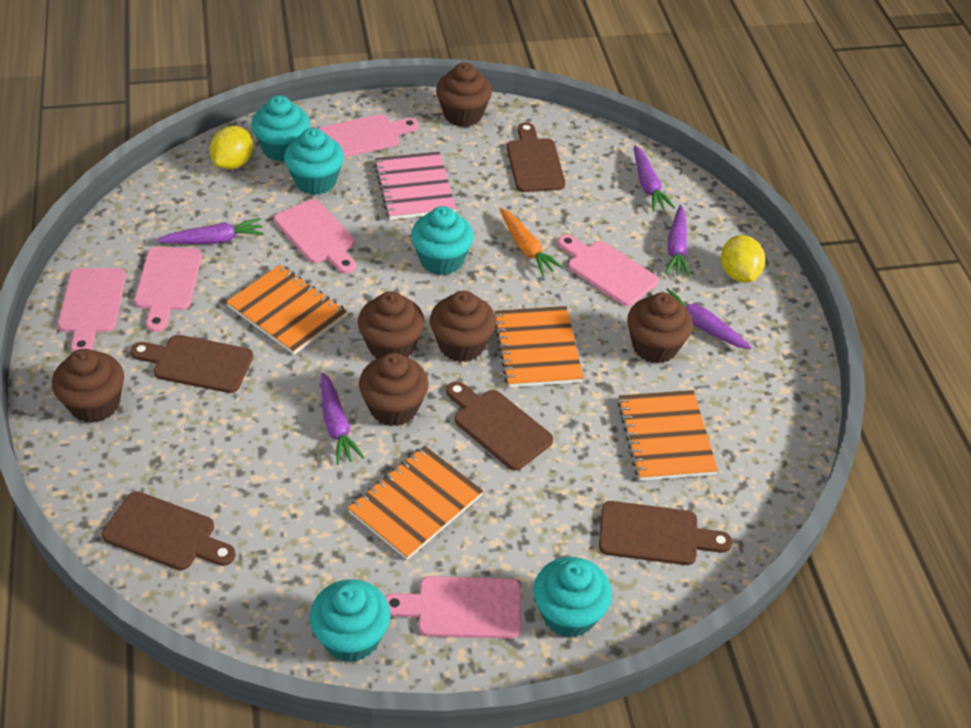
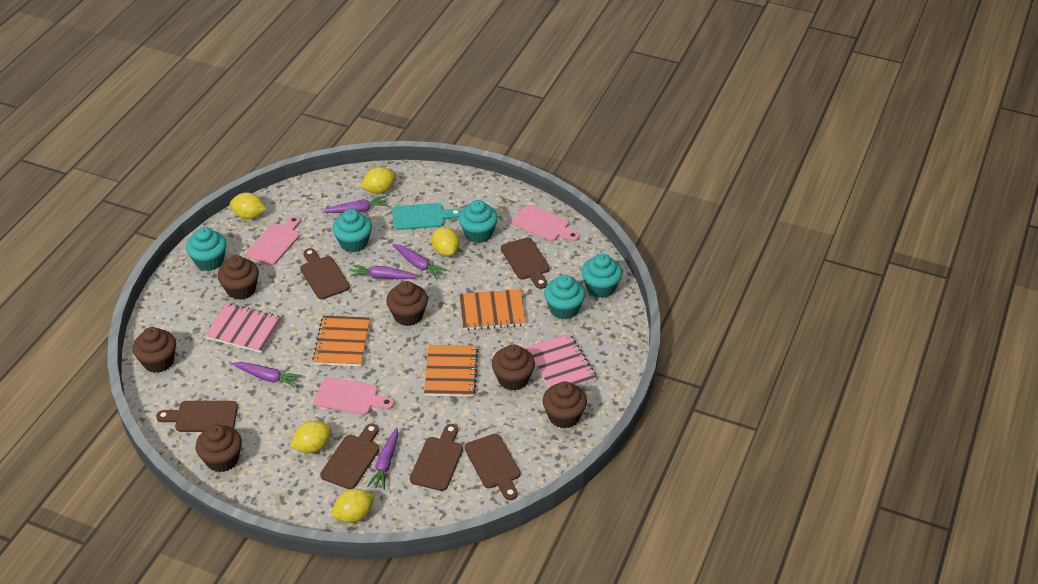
brown cutting board: [102,491,236,570] [130,335,253,393] [446,381,553,471] [507,122,565,192] [599,501,732,565] = 5 -> [156,401,238,432] [300,248,350,300] [320,423,380,489] [410,424,463,491] [465,434,520,501] [501,237,550,289] = 6
orange carrot: [499,208,563,276] = 1 -> none = 0
orange notebook: [226,265,347,355] [348,446,483,560] [495,306,584,387] [617,390,718,481] = 4 -> [312,315,370,366] [424,345,478,397] [459,289,526,331] = 3
pink cutting board: [58,268,126,352] [134,247,202,332] [274,199,356,274] [318,114,419,158] [385,576,521,639] [558,235,658,306] = 6 -> [246,216,300,265] [314,377,394,415] [512,205,579,241] = 3
pink notebook: [374,151,456,220] = 1 -> [205,303,283,353] [526,334,597,388] = 2
turquoise cutting board: none = 0 -> [392,203,461,230] = 1
yellow lemon: [210,126,253,169] [721,235,765,283] = 2 -> [230,193,266,219] [290,421,332,453] [332,489,375,523] [361,167,396,194] [432,227,460,256] = 5

